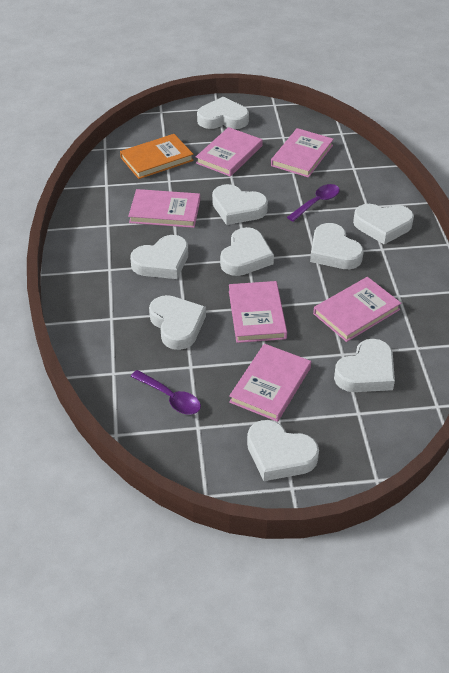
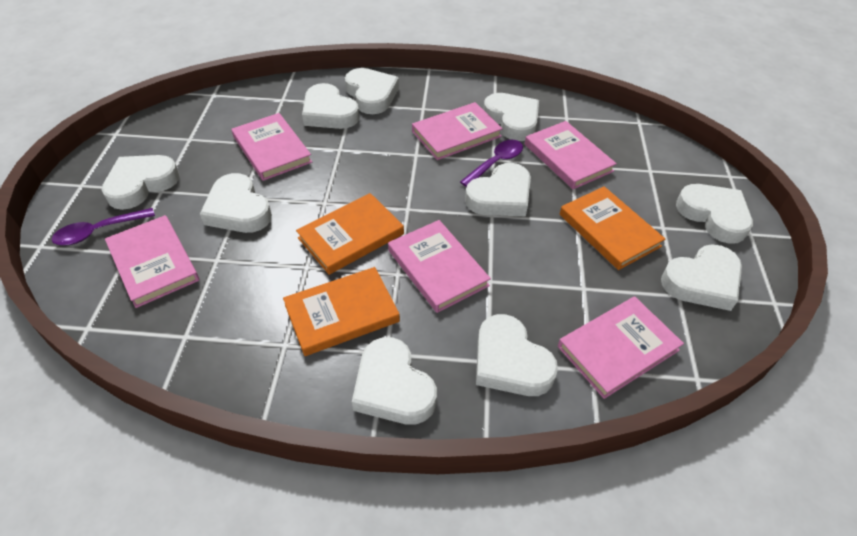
orange book: [120,134,194,179] = 1 -> [283,267,400,356] [296,193,404,275] [560,186,665,270] = 3
white heart: [130,235,188,279] [149,295,206,350] [197,96,249,129] [212,184,268,225] [220,227,274,276] [247,420,319,481] [310,223,363,269] [334,339,395,392] [353,204,414,245] = 9 -> [102,155,180,210] [200,173,272,233] [302,83,359,129] [345,68,399,114] [352,337,437,425] [465,163,531,217] [476,314,558,396] [483,93,539,141] [661,244,742,311] [676,184,753,244] = 10

